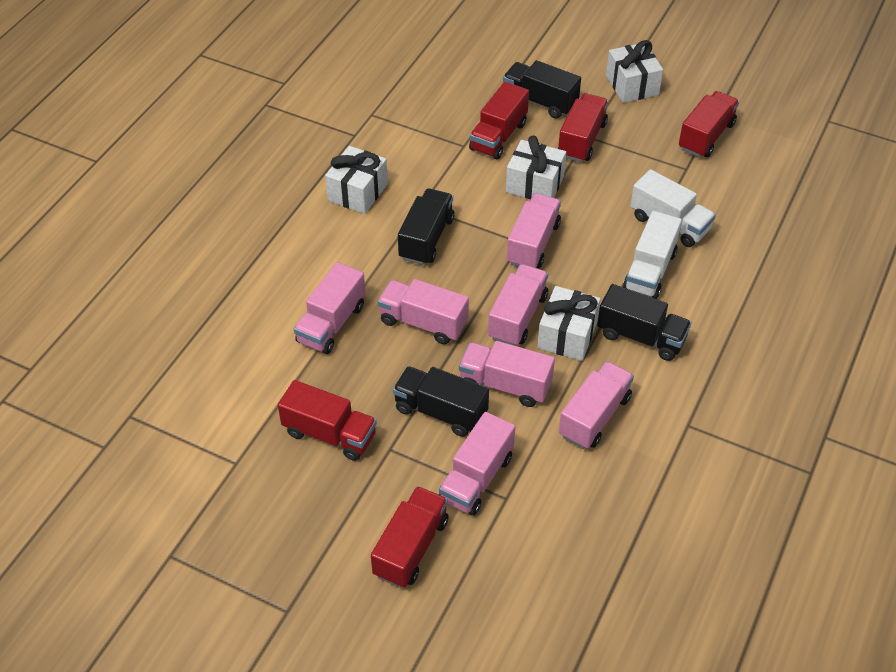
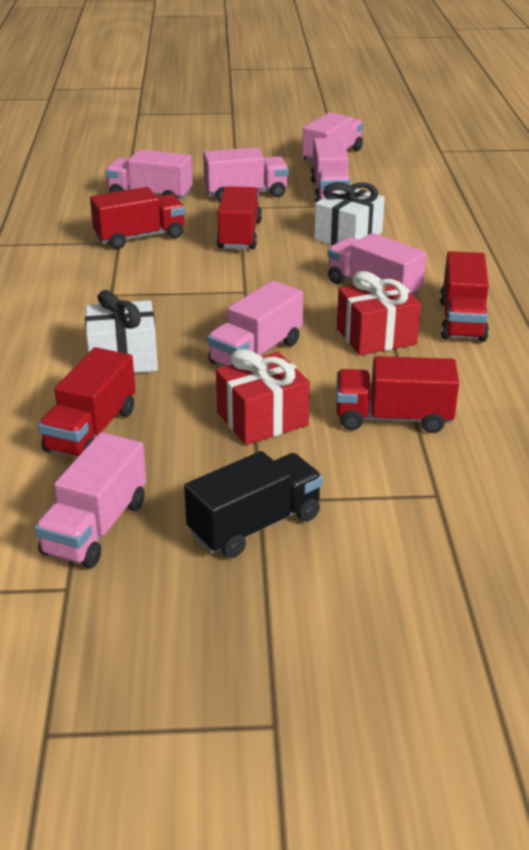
black truck: [393,366,489,437] [398,188,454,265] [503,60,581,119] [597,284,691,361] = 4 -> [184,451,323,558] = 1
red gift: none = 0 -> [216,349,310,445] [337,271,421,355] = 2
white gift: [325,146,388,214] [506,135,566,199] [537,286,601,361] [606,40,663,103] = 4 -> [85,290,158,373] [314,182,385,245] = 2
white truck: [623,211,682,299] [630,169,716,247] = 2 -> none = 0

